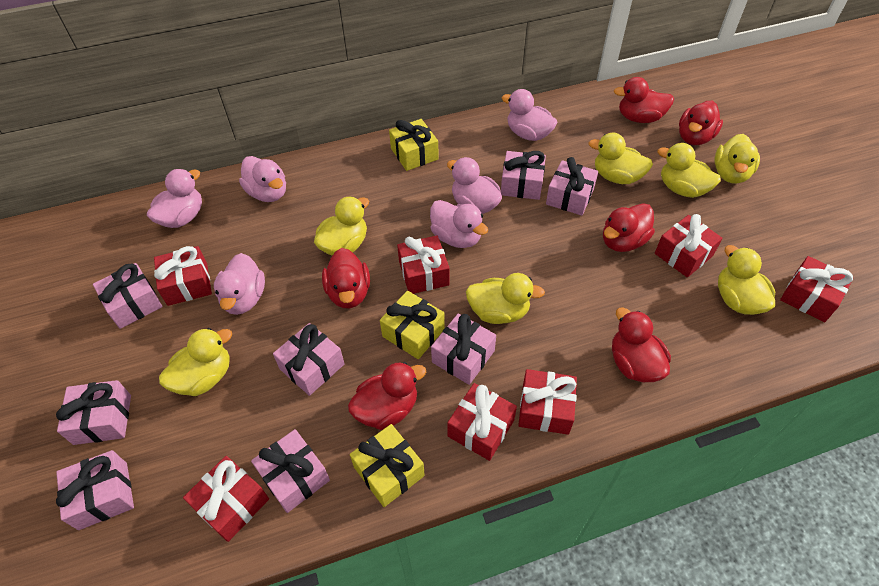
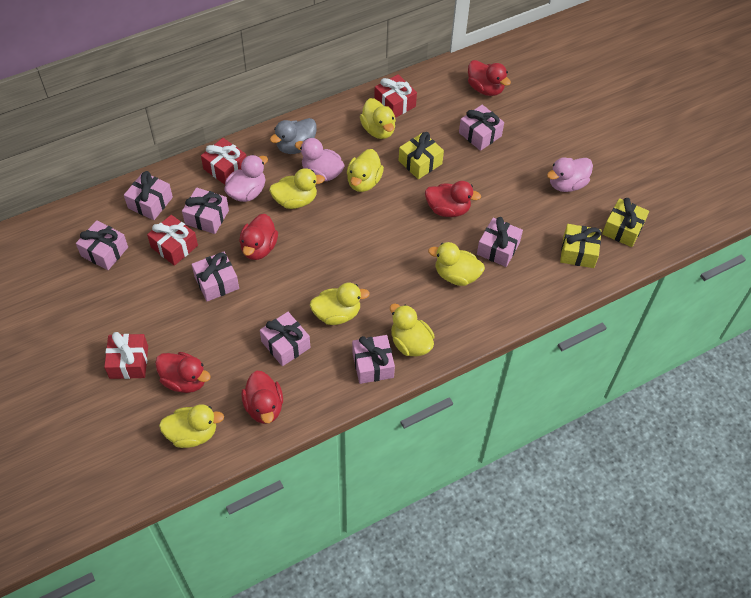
grey duck: none = 0 -> [270,118,317,154] = 1
pink duck: [147,169,202,228] [214,253,265,315] [239,156,286,202] [430,200,488,248] [447,157,502,214] [502,89,557,141] = 6 -> [224,155,268,202] [295,138,345,181] [547,157,593,192] = 3
red duck: [322,248,370,308] [348,362,426,430] [603,203,655,252] [612,307,671,382] [614,77,674,123] [679,101,723,145] = 6 -> [155,352,211,393] [239,214,278,260] [241,370,283,424] [425,181,481,217] [468,60,511,96] = 5
red gift: [154,246,212,306] [183,456,269,542] [397,236,450,294] [447,383,517,461] [518,369,577,435] [655,214,723,277] [780,256,853,322] = 7 -> [104,332,148,379] [147,215,198,266] [201,138,246,185] [374,74,417,118] = 4

